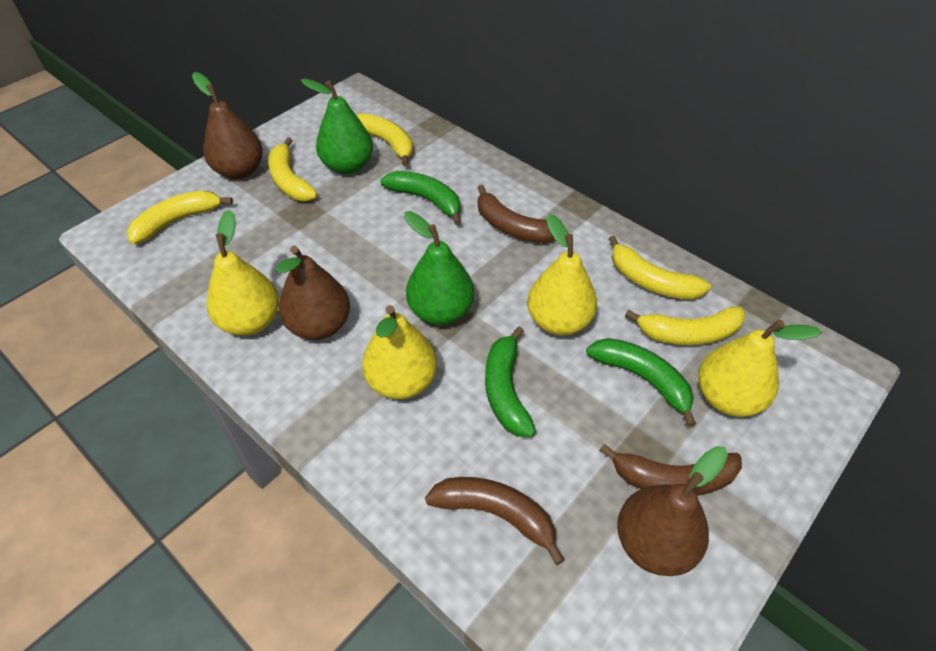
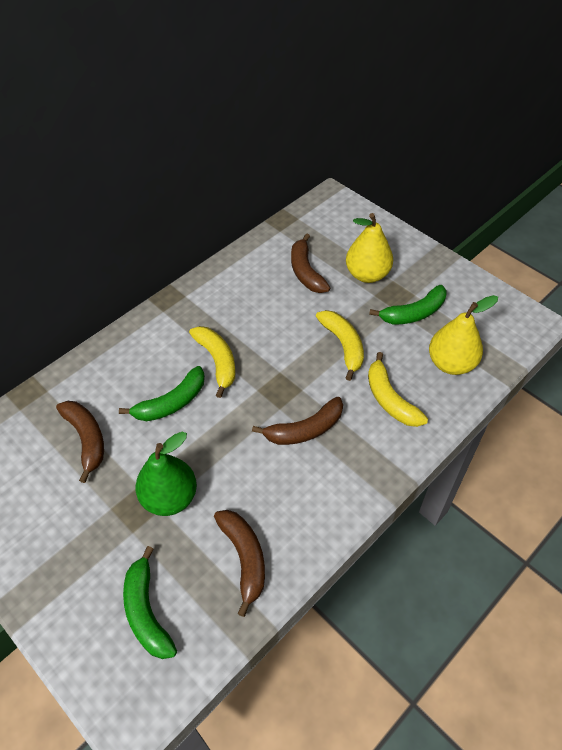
brown banana: [425,477,564,565] [478,185,555,243] [599,444,742,496] = 3 -> [56,401,104,483] [214,510,265,617] [252,397,343,445] [291,233,330,293] = 4
brown pear: [192,72,263,179] [275,246,350,340] [617,446,728,576] = 3 -> none = 0
green pear: [301,78,373,174] [404,211,474,325] = 2 -> [136,432,197,516] = 1
yellow banana: [127,190,233,244] [268,137,318,201] [356,113,413,166] [609,236,711,300] [625,306,745,345] = 5 -> [189,326,236,398] [316,310,364,381] [368,352,428,427] = 3
yellow pear: [207,210,279,336] [362,305,437,399] [527,214,597,336] [698,319,822,417] = 4 -> [346,213,393,283] [429,295,498,375] = 2

